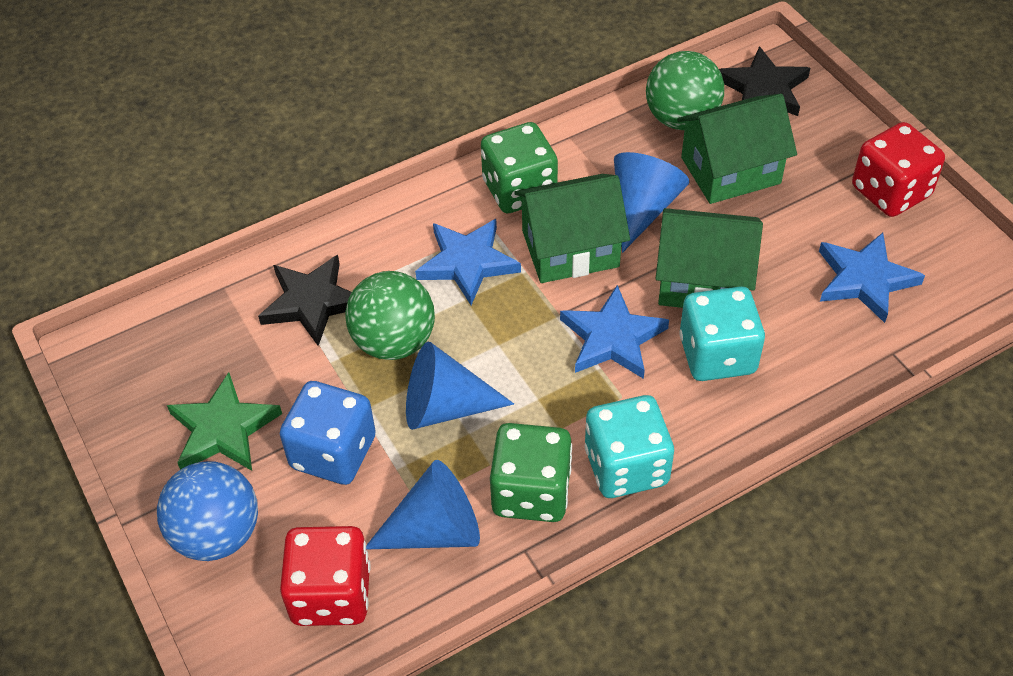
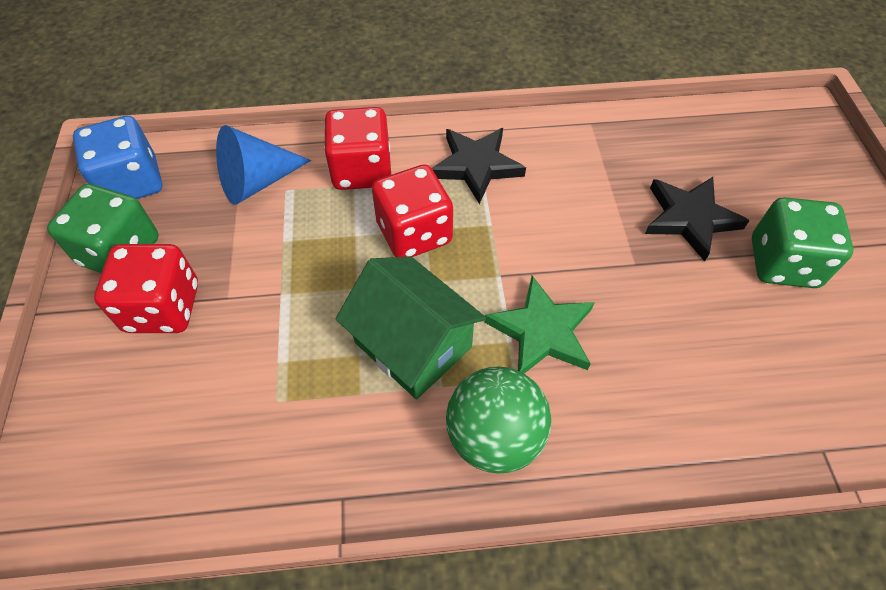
blue ball: [157,461,258,561] = 1 -> none = 0
blue cone: [366,460,480,549] [406,342,514,430] [614,152,689,253] = 3 -> [216,125,311,205] = 1
blue star: [415,219,521,305] [560,285,669,379] [819,233,925,323] = 3 -> none = 0
green ball: [345,271,435,360] [646,51,724,130] = 2 -> [446,367,551,474] = 1
green house: [514,174,630,283] [656,208,763,308] [677,94,797,204] = 3 -> [336,256,486,399] = 1
red dice: [280,526,370,626] [852,122,945,217] = 2 -> [94,244,198,333] [324,107,391,190] [372,164,453,257] = 3
turquoise dice: [585,395,674,498] [679,286,765,381] = 2 -> none = 0

